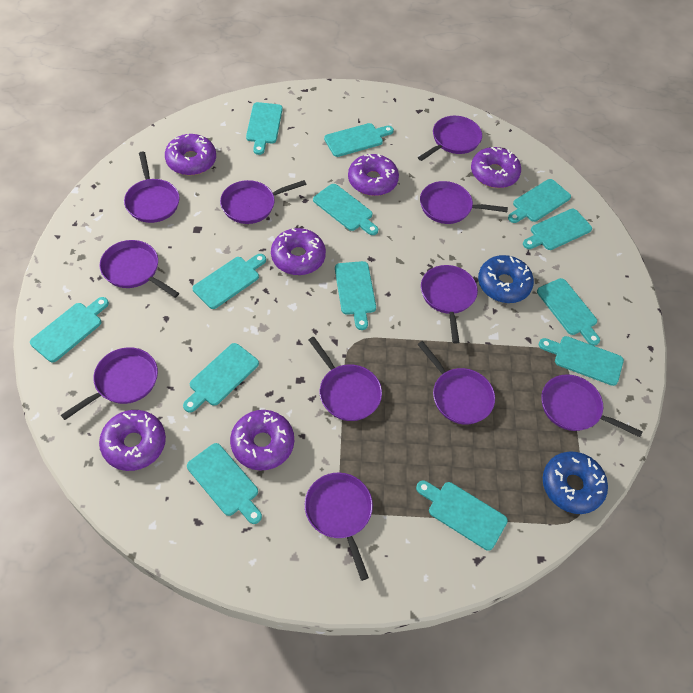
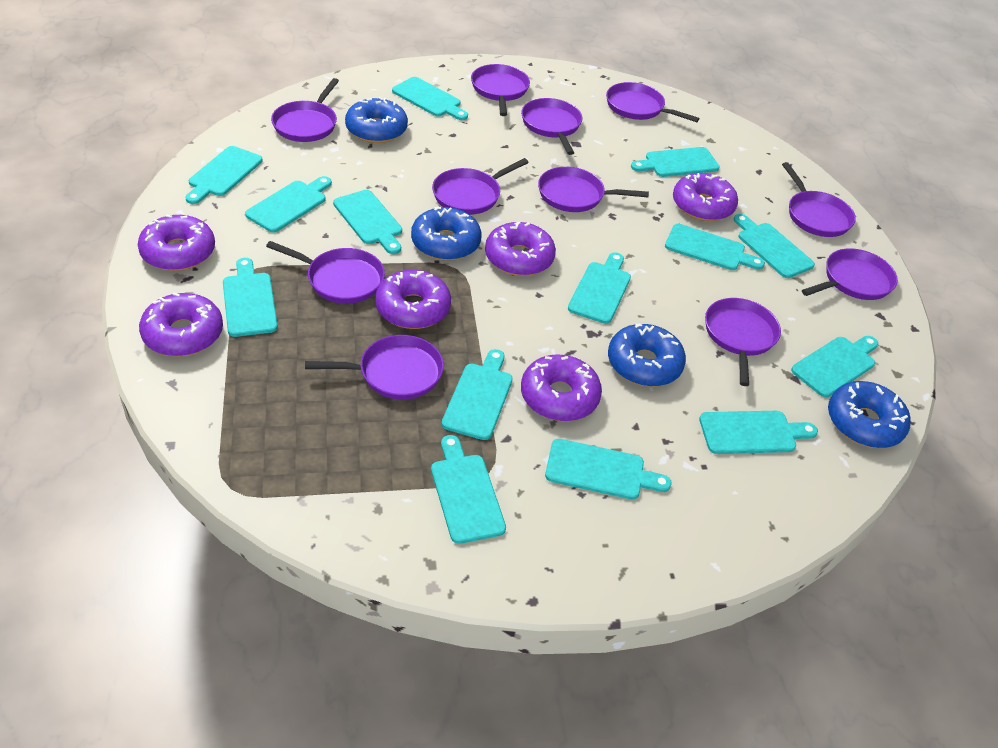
blue donut: [478,255,534,303] [543,452,608,514] = 2 -> [345,97,408,143] [411,207,481,261] [608,323,686,387] [828,381,911,448] = 4
turquoise cutting board: [30,297,109,362] [183,343,259,413] [187,443,262,524] [193,254,266,309] [246,102,283,155] [313,184,378,235] [324,123,394,157] [335,261,376,330] [416,480,508,551] [508,179,571,223] [523,209,592,250] [537,278,600,346] [539,336,624,386] = 13 -> [186,146,263,204] [223,258,278,337] [245,176,332,233] [333,190,402,254] [392,77,468,120] [431,435,506,544] [442,349,513,440] [545,439,672,500] [568,252,631,324] [631,147,720,177] [665,224,765,270] [699,411,818,454] [734,214,815,278] [791,336,878,397] = 14

